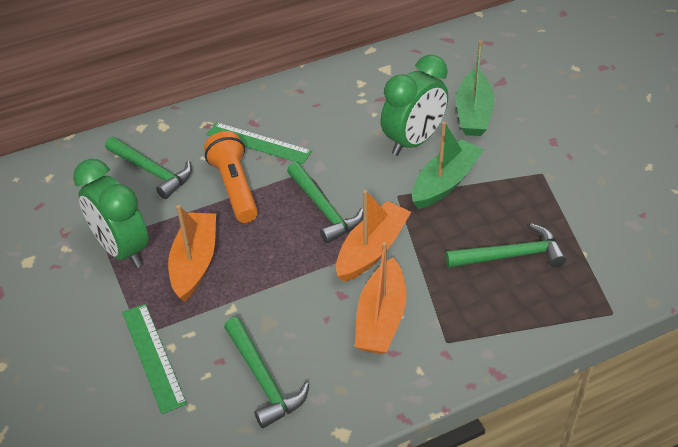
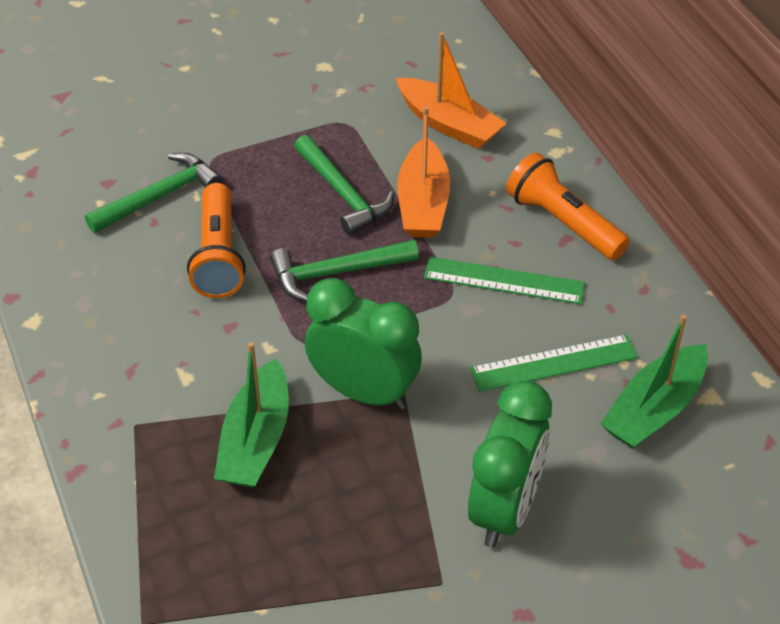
green hammer: [105,137,192,199] [224,317,309,429] [287,162,363,244] [445,223,566,268] = 4 -> [85,153,223,233] [270,240,419,302] [294,135,394,235] = 3
orange boat: [168,205,216,302] [336,190,411,282] [355,242,406,354] = 3 -> [396,32,507,149] [397,107,450,238] = 2
orange flashlight: [204,131,258,223] = 1 -> [187,183,246,298] [506,152,630,260] = 2

